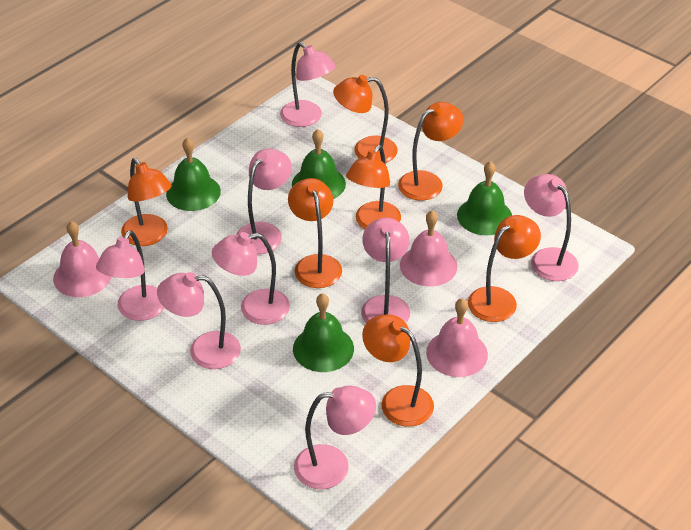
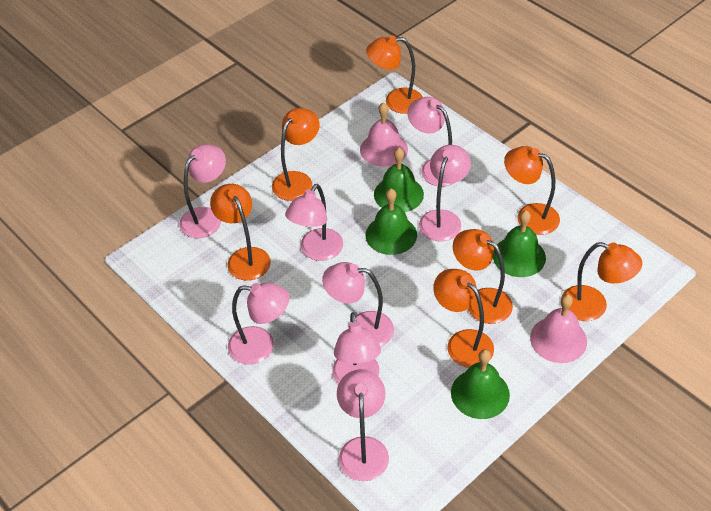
pink bell: [53,221,111,297] [400,210,458,286] [426,298,488,377] = 3 -> [360,102,408,167] [530,294,587,363] = 2

